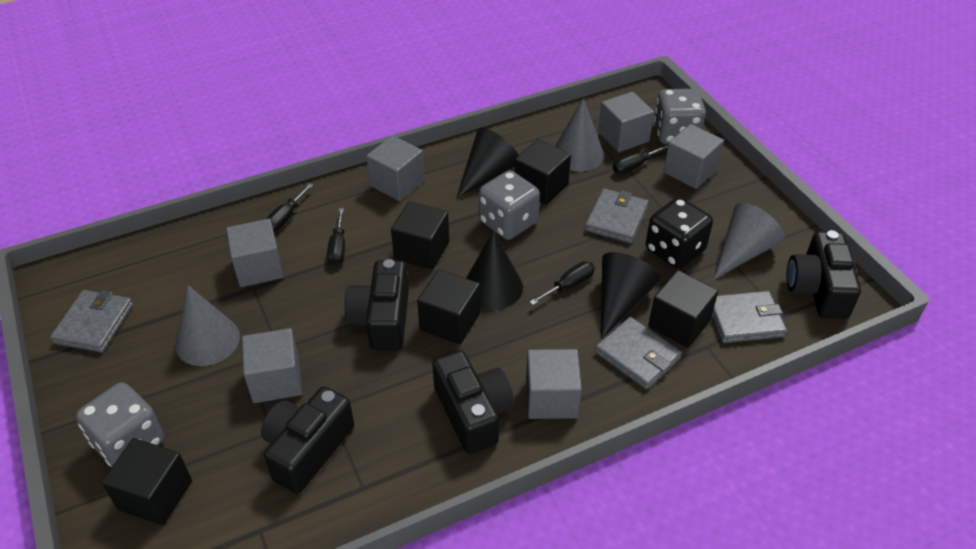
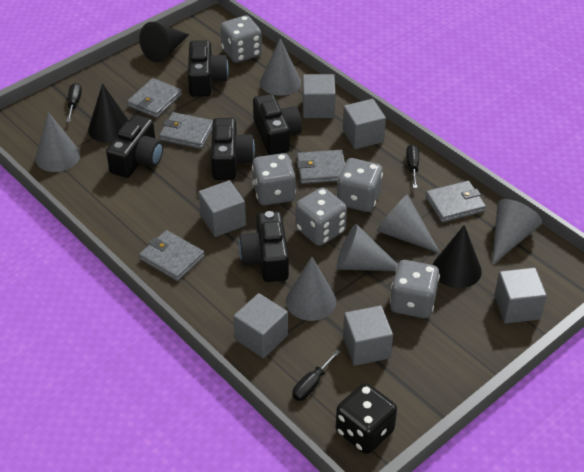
black camera: [261,386,354,494] [345,259,409,351] [432,350,514,454] [787,230,861,319] = 4 -> [106,115,163,178] [188,40,229,97] [211,118,255,180] [239,211,289,282] [253,94,302,155] = 5
black cube: [101,438,192,525] [391,201,449,270] [417,269,480,345] [514,139,571,205] [648,270,718,348] = 5 -> none = 0
black screwdriver: [266,183,313,232] [327,208,345,266] [530,261,595,305] [613,144,668,174] = 4 -> [66,83,82,122] [292,349,340,401] [406,144,419,188] = 3
grey cone: [175,285,240,366] [555,98,604,171] [713,203,785,280] = 3 -> [35,112,80,172] [260,38,301,96] [286,257,336,321] [336,224,398,271] [377,194,440,253] [492,199,542,265] = 6
grey dice: [76,382,164,467] [479,170,540,240] [654,89,706,144] = 3 -> [220,15,262,63] [252,153,296,205] [296,187,347,246] [337,158,383,212] [390,260,440,318] = 5
grey wallet: [50,290,133,352] [585,188,649,243] [595,317,682,389] [712,291,787,343] = 4 -> [127,78,182,118] [139,230,205,281] [159,112,213,149] [297,150,345,184] [425,180,486,223] = 5

